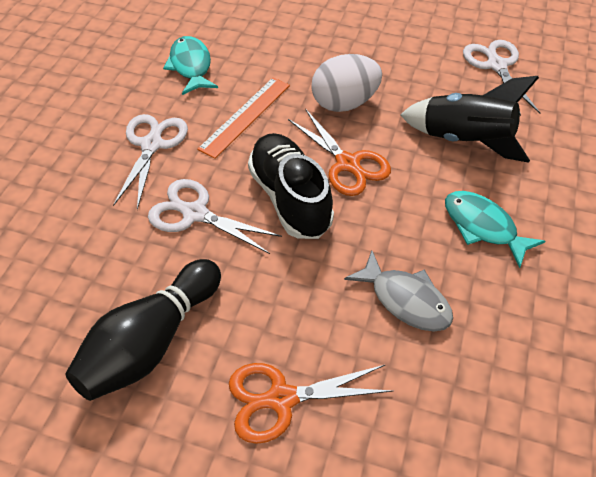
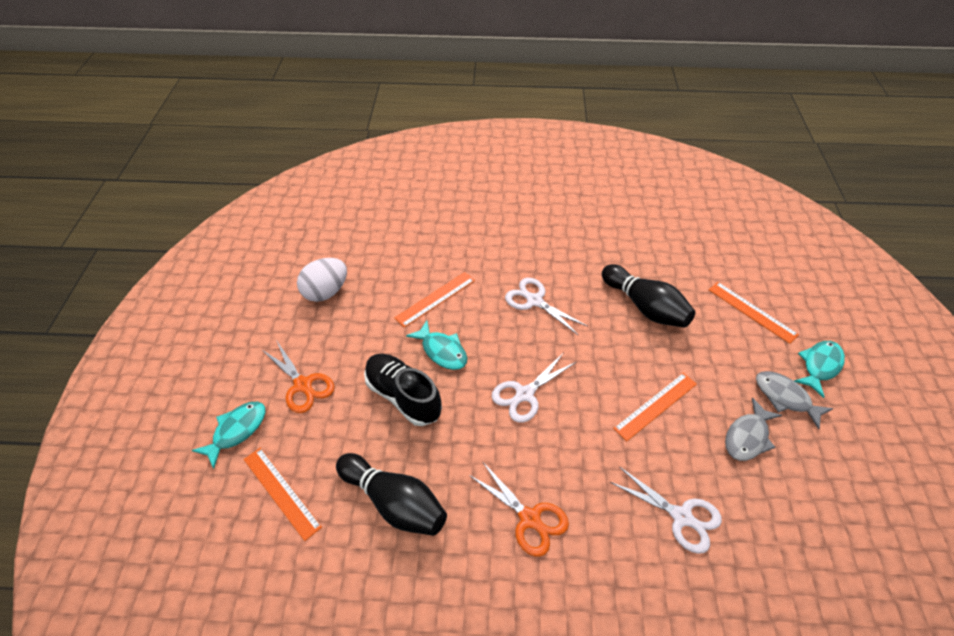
black bowling pin: [65,259,221,401] = 1 -> [336,453,447,536] [602,264,696,328] = 2
black rocket: [400,76,539,163] = 1 -> none = 0
grey fish: [344,251,453,331] = 1 -> [725,397,782,461] [756,371,833,430] = 2
orange ruler: [197,77,290,159] = 1 -> [244,448,322,541] [395,272,475,328] [613,373,697,441] [709,282,799,344] = 4
turquoise fish: [163,36,218,95] [445,191,546,268] = 2 -> [192,402,265,469] [406,320,467,370] [794,341,845,398] = 3

